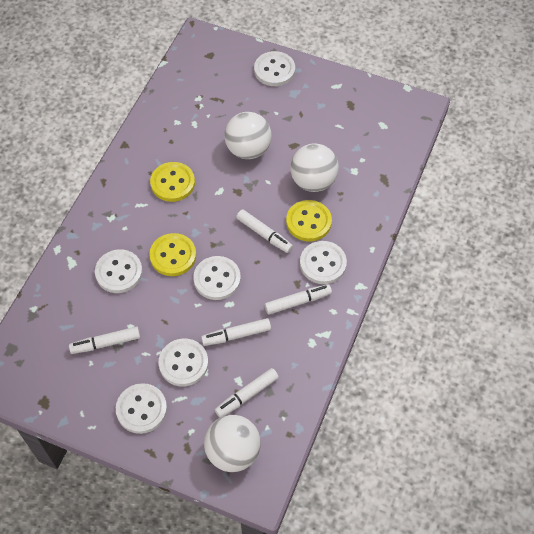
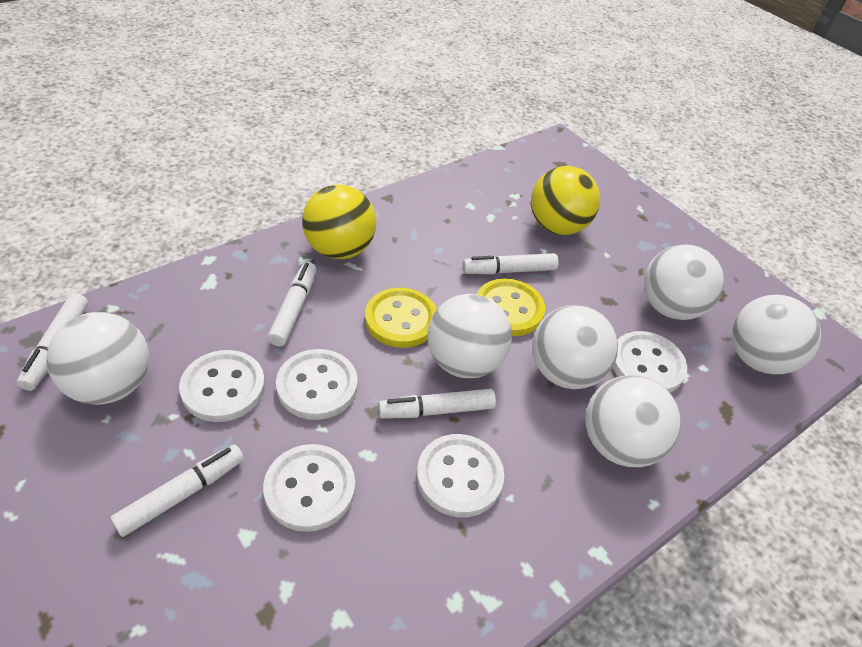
white ball: [204,415,261,472] [224,112,272,159] [290,143,339,192] = 3 -> [46,312,149,405] [427,294,512,378] [532,305,618,389] [586,375,681,467] [644,244,724,320] [732,295,821,374] = 6
white button: [95,249,143,293] [116,383,167,434] [159,339,208,386] [193,256,241,300] [254,51,295,86] [300,241,347,284] = 6 -> [179,350,265,422] [263,444,355,532] [276,349,358,420] [416,434,504,518] [613,331,687,393] = 5
yellow ball: none = 0 -> [302,184,376,259] [531,166,600,235] = 2
yellow button: [149,233,196,276] [150,162,195,202] [286,200,332,242] = 3 -> [365,288,437,348] [476,279,545,336] = 2

